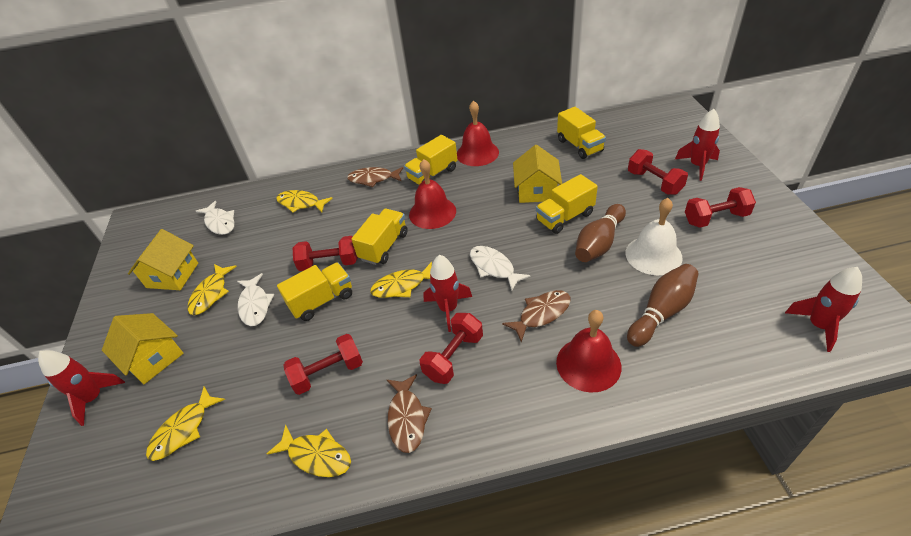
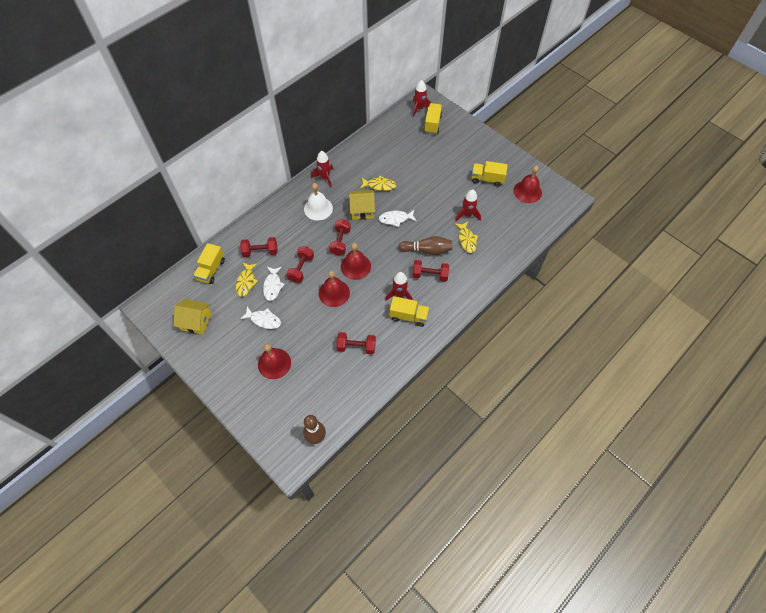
brown fish: [347,167,403,187] [387,374,432,453] [502,290,571,342] = 3 -> none = 0
red bell: [409,159,456,229] [457,100,499,166] [556,310,621,393] = 3 -> [258,344,291,379] [319,270,350,307] [341,243,371,280] [513,166,542,203] = 4
yellow fish: [146,386,225,461] [188,264,237,315] [267,425,351,477] [276,190,333,213] [370,262,432,298] = 5 -> [236,262,258,297] [360,176,397,191] [455,222,478,253] = 3
yellow house: [102,313,184,384] [128,229,198,290] [513,145,562,203] = 3 -> [173,299,211,334] [349,190,375,220] = 2
yellow truck: [277,263,352,321] [351,209,408,265] [404,135,458,185] [536,174,598,234] [557,107,606,159] = 5 -> [193,243,225,284] [390,296,430,327] [424,103,442,134] [472,161,508,187] = 4

